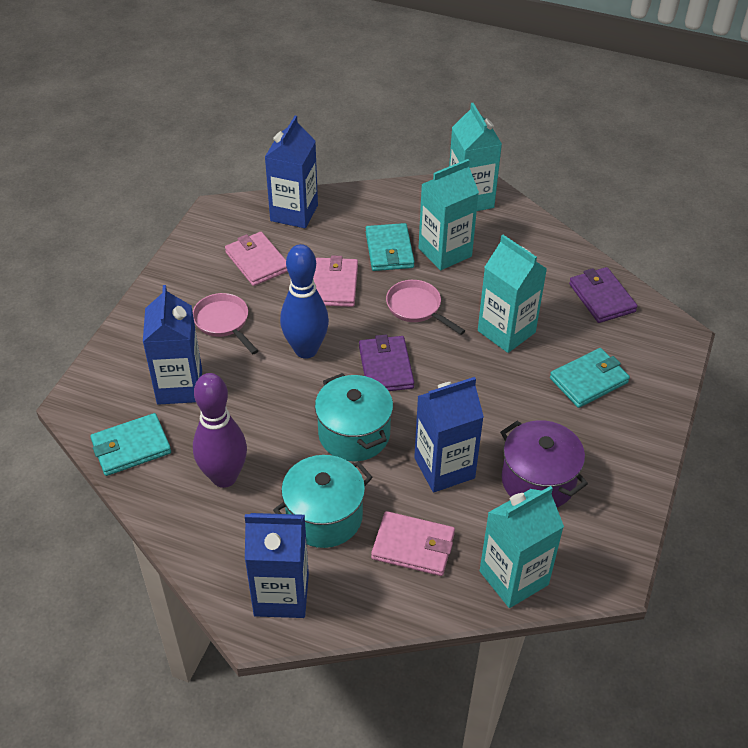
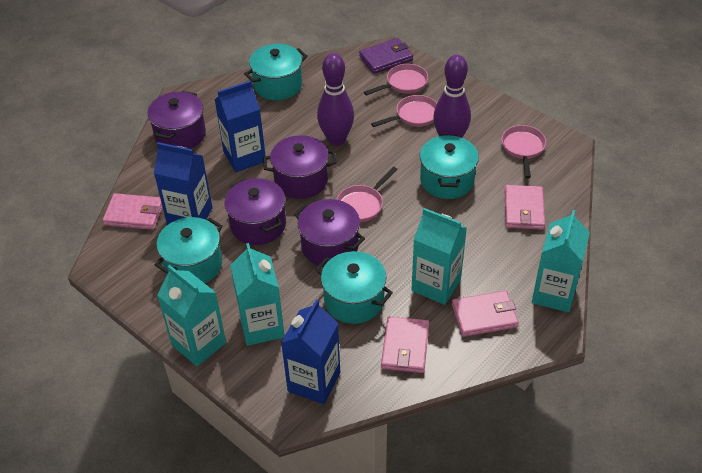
blue bowling pin: [280,244,329,359] = 1 -> none = 0
blue carton: [143,285,202,405] [245,513,309,618] [265,116,318,228] [414,377,484,492] = 4 -> [154,142,213,225] [215,80,265,172] [281,299,340,404] = 3
pink pan: [193,293,258,354] [386,280,465,335] = 2 -> [336,167,398,222] [364,64,428,96] [371,95,437,127] [501,125,546,178] = 4
pink wallet: [225,232,288,286] [313,255,358,307] [371,511,455,576] = 3 -> [103,193,162,230] [381,316,429,373] [452,291,519,337] [505,185,545,230] = 4
purple bowling pin: [193,373,247,488] = 1 -> [317,53,354,146] [433,55,471,138] = 2
purple pot: [500,420,588,507] = 1 -> [147,91,206,149] [225,178,286,245] [263,135,337,199] [294,199,365,267] = 4
purple wallet: [359,335,414,391] [569,267,638,323] = 2 -> [359,38,413,74] = 1
turquoise pot: [273,455,373,548] [315,373,393,461] = 2 -> [155,217,223,283] [244,44,307,100] [315,251,393,324] [420,134,479,199] = 4
turquoise wallet: [90,413,171,476] [366,223,415,271] [550,348,630,408] = 3 -> none = 0

